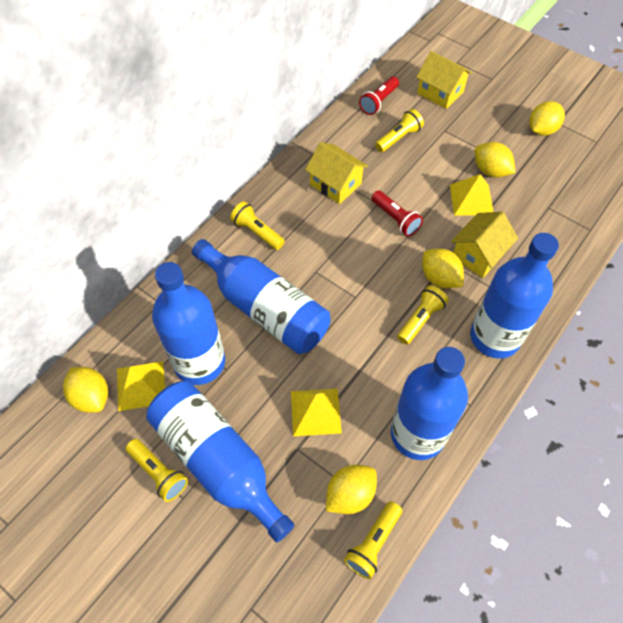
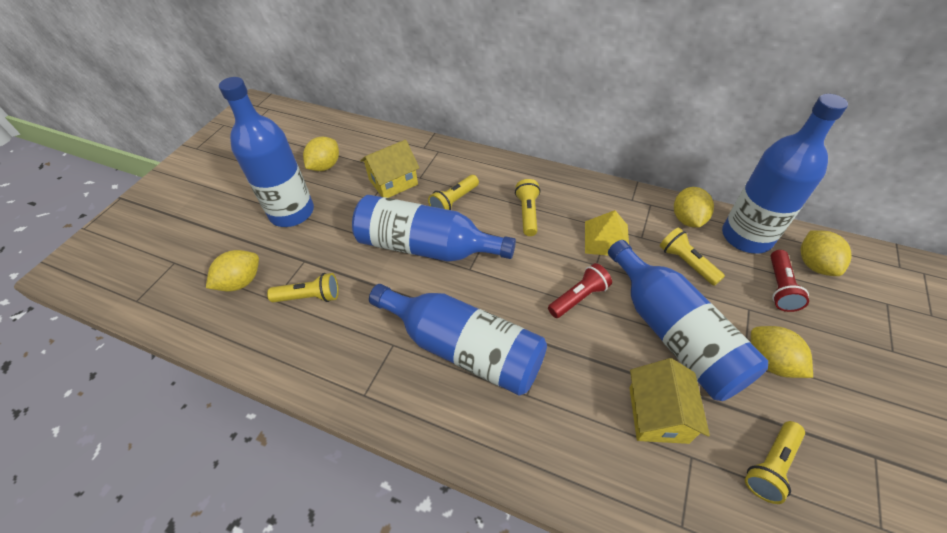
yellow house: [305,142,368,204] [416,51,472,109] [451,212,518,278] = 3 -> [360,140,419,198] [629,358,710,444] = 2
yellow pyramid: [117,361,165,411] [291,388,342,436] [450,174,493,216] = 3 -> [585,210,629,256] = 1

